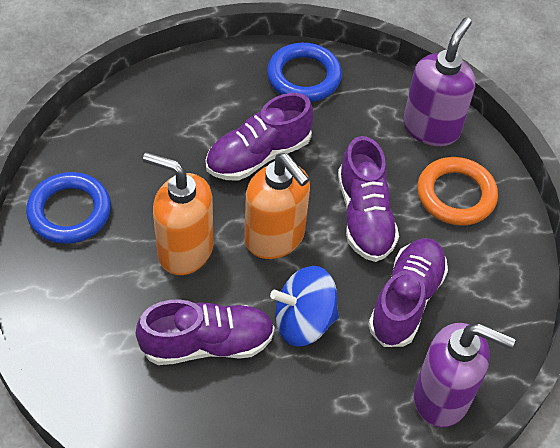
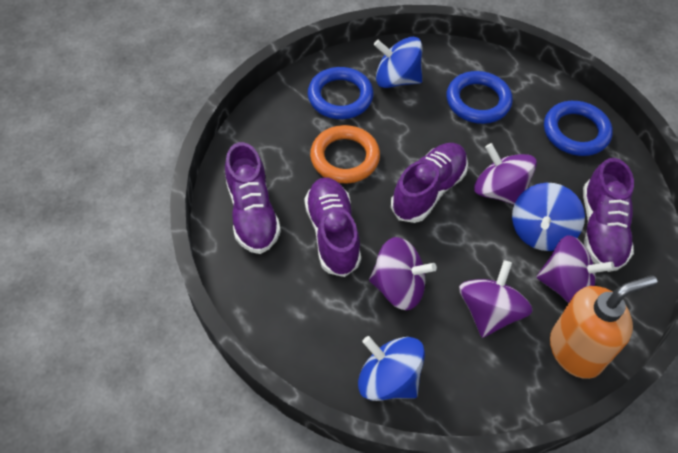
blue ring: [26,172,111,244] [267,43,342,102] = 2 -> [308,67,373,119] [447,71,513,124] [544,101,613,156] = 3
blue spinning top: [270,266,339,347] = 1 -> [358,336,425,401] [374,37,422,88] [512,183,585,251] = 3
orange soap dispenser: [143,152,213,275] [245,153,310,259] = 2 -> [550,275,657,379] = 1
purple soap dispenser: [403,17,476,146] [414,323,516,428] = 2 -> none = 0
purple spinning top: none = 0 -> [369,237,437,310] [459,260,533,338] [474,143,537,205] [537,235,615,303] = 4

